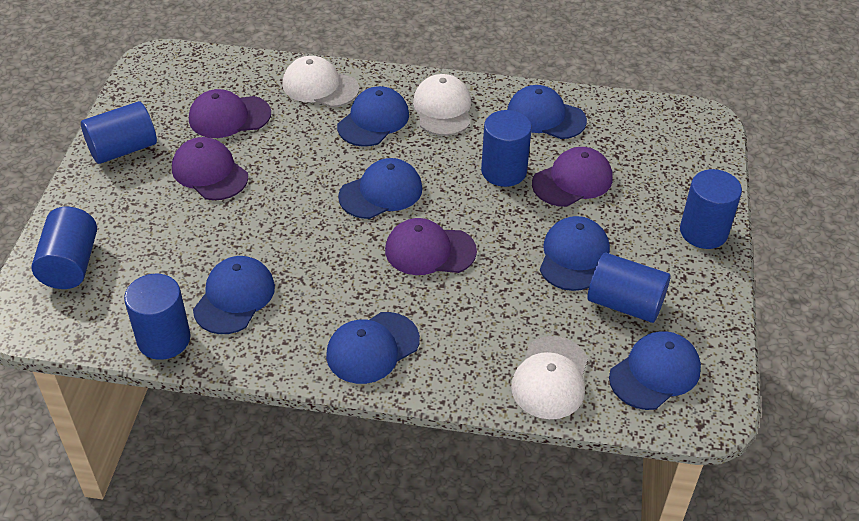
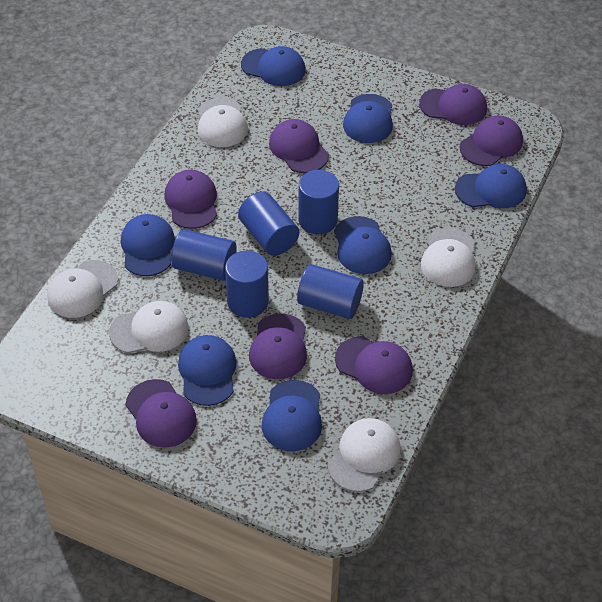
blue cylinder: [31,207,97,289] [81,101,157,164] [124,274,191,360] [481,110,532,187] [587,253,671,323] [680,169,742,249] = 6 -> [171,229,237,281] [225,251,269,318] [238,192,299,256] [297,264,364,319] [298,170,339,234] = 5
purple cap: [172,137,248,200] [189,89,271,138] [385,218,477,275] [532,147,613,207] = 4 -> [126,379,197,448] [164,170,217,229] [249,313,307,379] [269,119,329,173] [335,336,413,394] [419,84,487,125] [459,115,523,166] = 7
white cap: [282,56,359,107] [413,74,471,136] [511,336,588,419] = 3 -> [47,260,118,318] [109,301,188,353] [198,98,248,147] [328,418,401,492] [421,228,476,287] = 5

